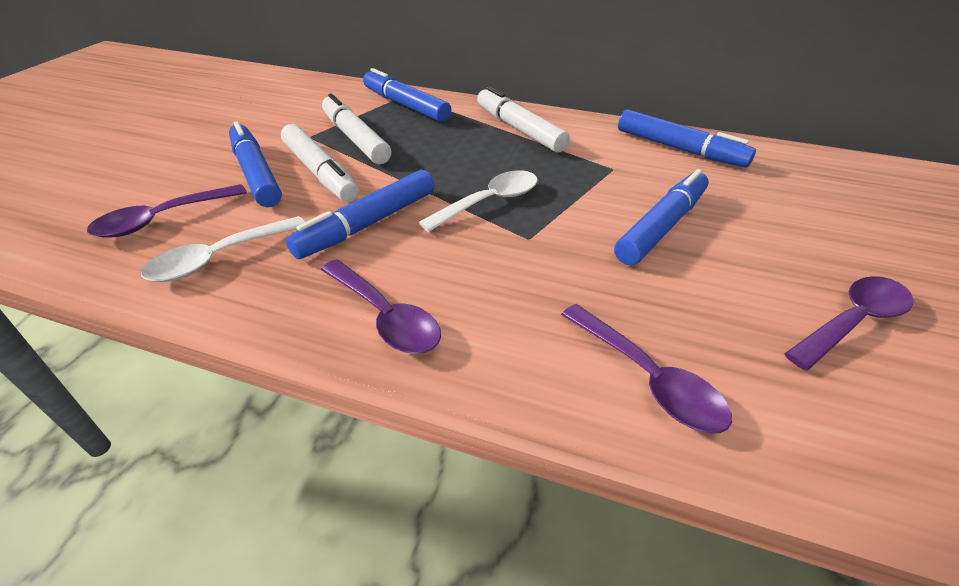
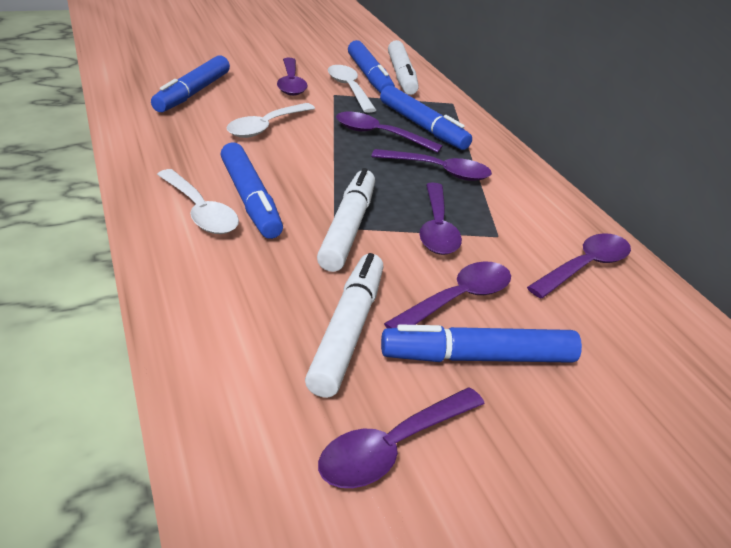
purple spoon: [87,184,247,238] [321,259,441,354] [561,304,732,433] [784,276,914,370] = 4 -> [277,58,308,96] [318,387,485,488] [336,112,443,153] [371,149,492,181] [384,261,511,328] [419,182,462,255] [527,233,631,298] = 7
white spoon: [141,216,305,282] [418,170,538,232] = 2 -> [157,169,239,234] [227,103,315,138] [328,65,376,113] = 3

